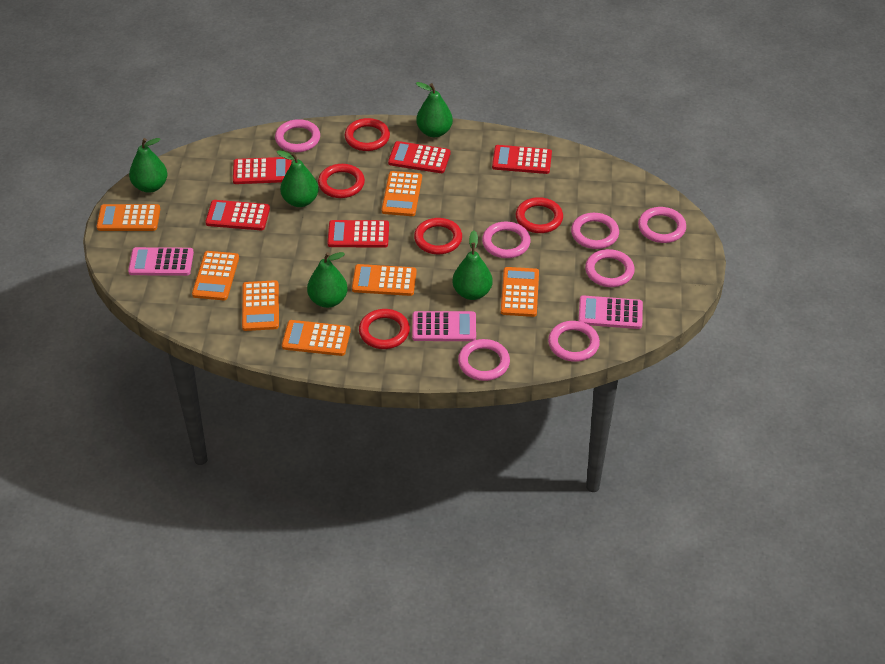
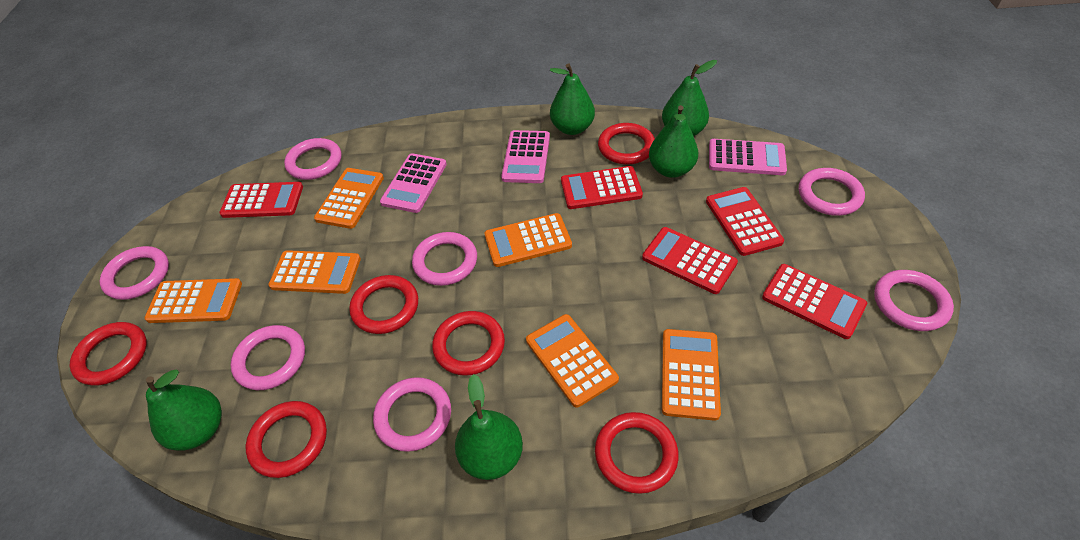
orange calculator: [97,204,160,231] [192,251,239,300] [242,280,279,331] [282,320,351,356] [352,264,417,296] [382,171,422,216] [501,267,539,317] = 7 -> [145,278,242,323] [268,250,361,294] [314,168,384,229] [484,213,572,267] [526,314,619,407] [662,329,721,421] = 6
red ring: [318,164,365,198] [345,118,390,151] [359,309,410,349] [414,218,462,254] [516,197,563,233] = 5 -> [70,322,147,386] [246,401,327,478] [349,275,418,334] [432,311,505,376] [595,412,679,494] [598,123,655,165] = 6

